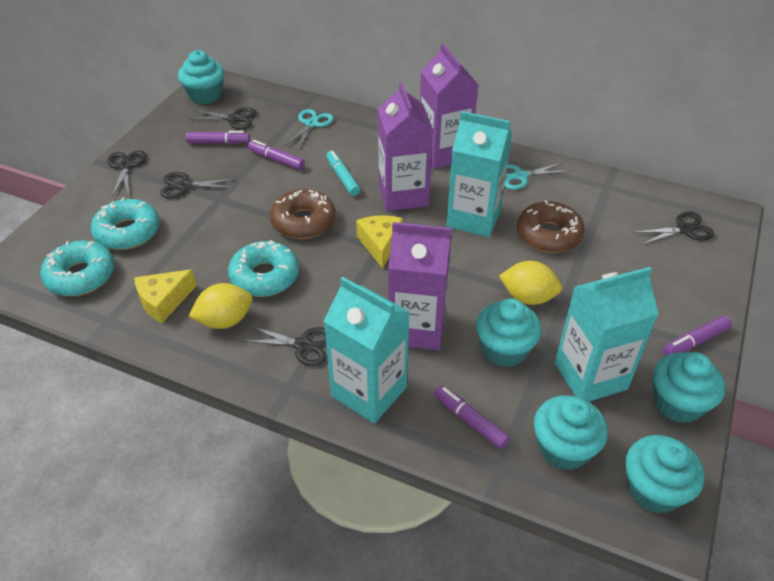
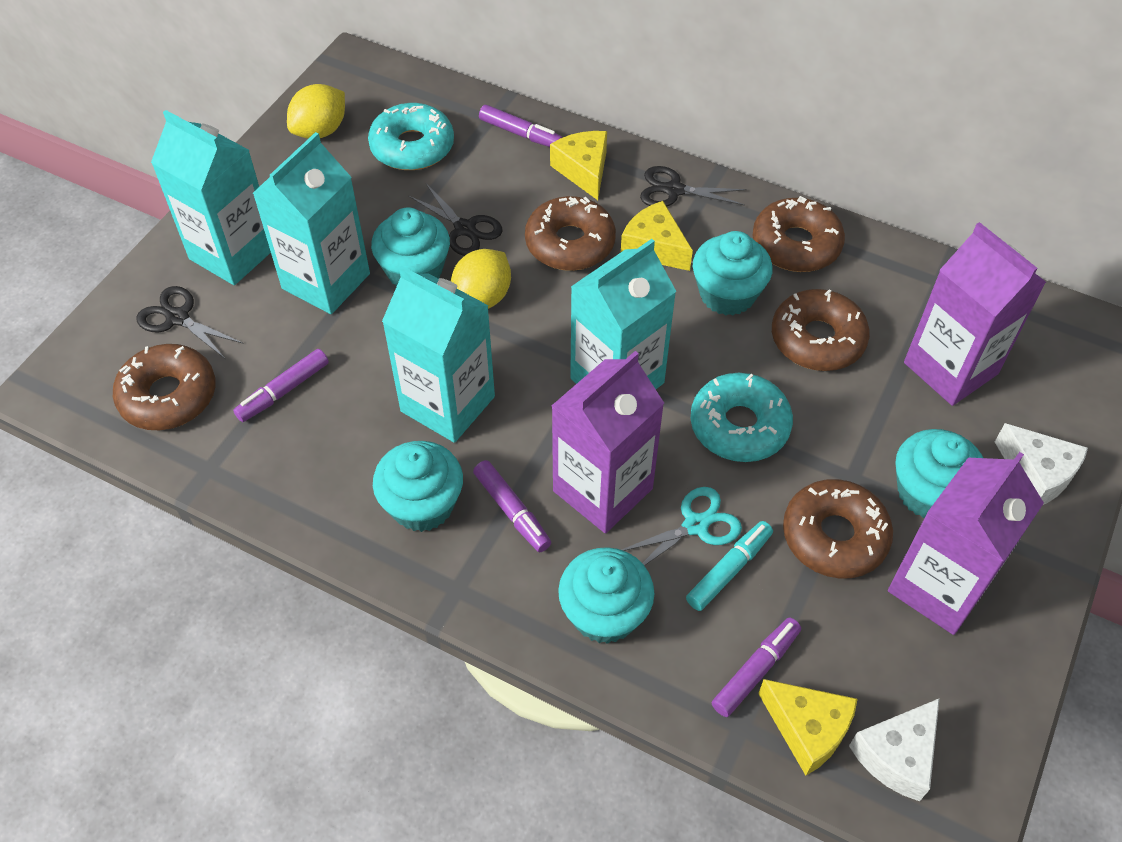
black scissors: [107,150,146,197] [160,172,237,198] [188,107,257,129] [242,325,326,366] [633,211,715,245] = 5 -> [136,286,244,359] [408,184,503,256] [640,166,747,207] = 3
brown donut: [270,189,335,239] [517,200,585,253] = 2 -> [113,344,216,430] [525,196,616,271] [753,196,845,272] [772,289,870,371] [783,479,893,579] = 5
turquoise carton: [323,277,409,424] [446,111,512,237] [555,267,659,402] = 3 -> [151,110,271,285] [253,132,370,314] [382,266,495,443] [570,239,677,389] = 4
turquoise donut: [40,241,115,296] [91,197,160,250] [228,240,299,297] = 3 -> [368,103,454,170] [691,373,793,462] = 2
turquoise scissors: [284,109,334,150] [504,162,570,190] = 2 -> [622,487,742,566] = 1
white cheese: none = 0 -> [849,698,940,801] [995,423,1088,505] = 2
yellow cheese: [134,269,197,323] [356,215,403,268] = 2 -> [550,131,607,200] [621,201,693,271] [758,679,857,776] = 3

